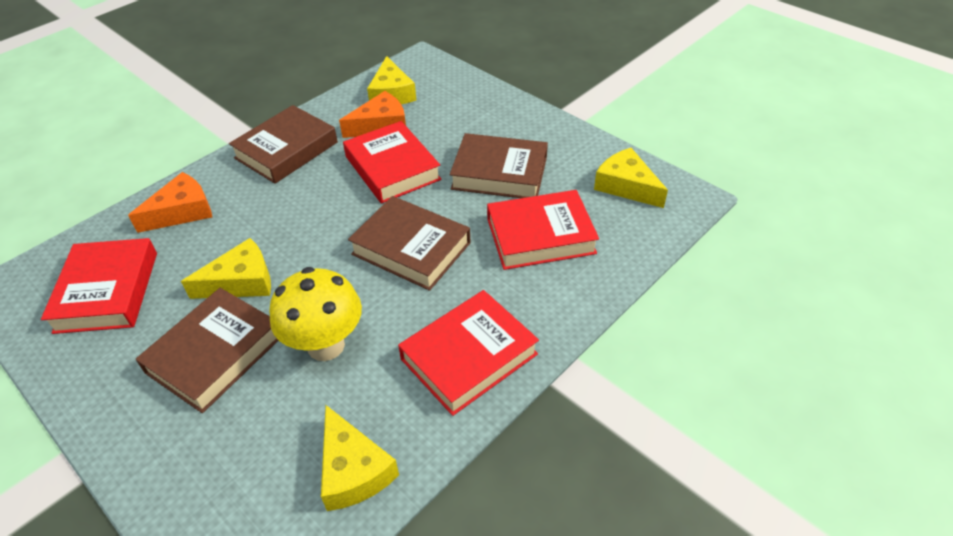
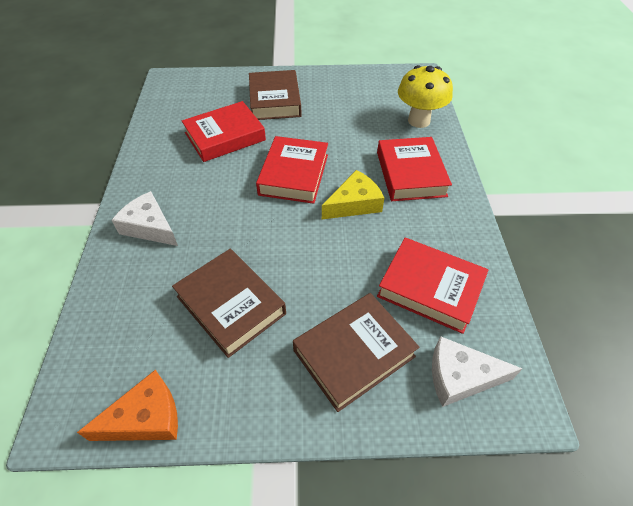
brown book: [136,288,279,413] [229,105,338,184] [348,196,471,291] [450,133,548,198] = 4 -> [172,249,286,358] [249,70,302,120] [293,293,420,412] = 3
orange cheese: [128,172,212,233] [339,91,406,138] = 2 -> [77,370,178,441] = 1
white cheese: none = 0 -> [112,191,178,246] [432,336,523,407] = 2
yellow cheese: [181,238,271,299] [321,405,399,511] [367,56,416,104] [594,148,668,208] = 4 -> [322,170,384,219] = 1

